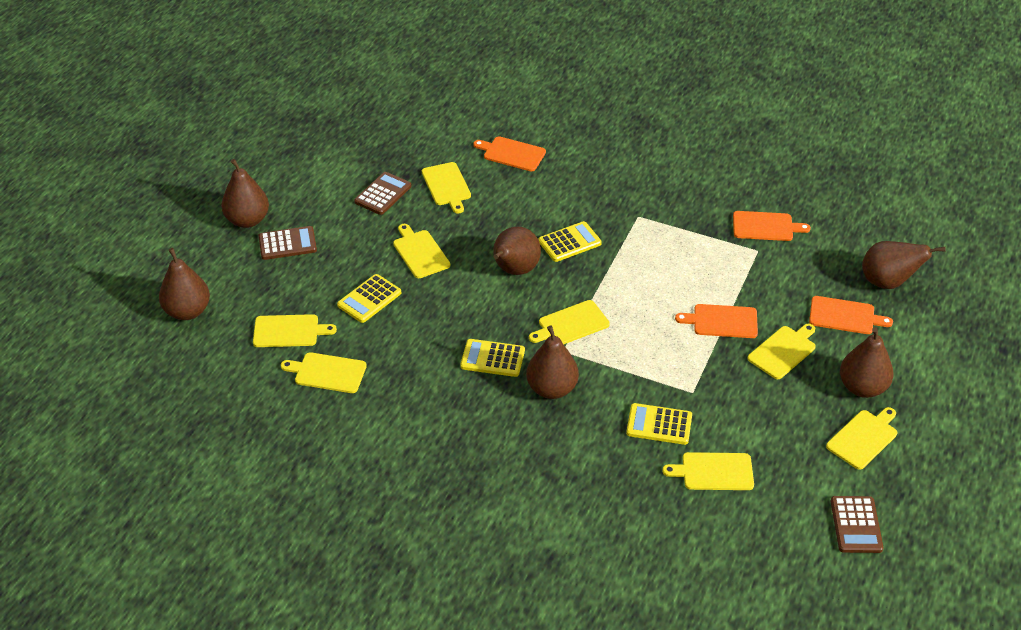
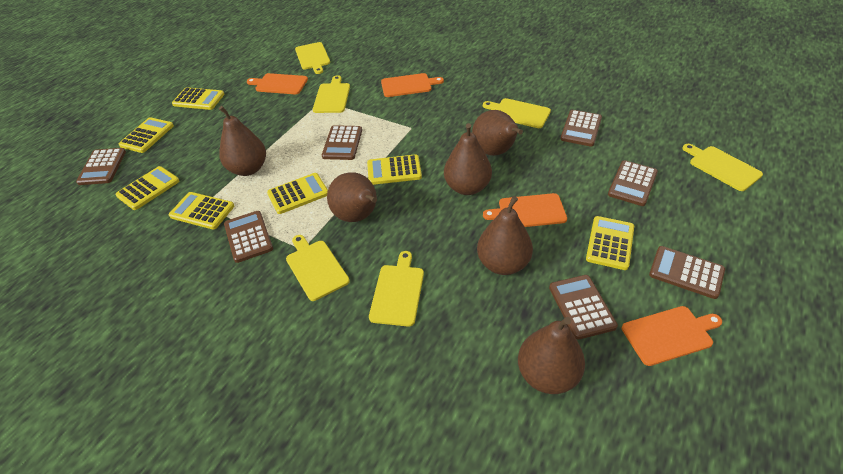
brown calculator: [258,226,317,260] [354,172,411,215] [831,496,884,553] = 3 -> [76,148,126,185] [224,211,273,263] [322,125,362,160] [549,275,618,339] [560,110,602,147] [608,160,658,206] [649,246,725,299] = 7
yellow calculator: [337,274,401,323] [460,339,525,377] [538,221,602,262] [626,403,692,445] = 4 -> [115,166,180,210] [119,117,174,153] [169,192,234,230] [172,87,224,110] [267,173,328,214] [367,154,422,185] [586,216,634,270] = 7
yellow cutting board: [253,314,337,347] [281,352,367,393] [393,224,450,278] [422,162,471,214] [529,300,610,345] [662,452,754,490] [747,324,816,379] [826,407,897,470] = 8 -> [286,235,350,301] [295,42,330,74] [313,75,350,113] [369,251,424,327] [483,98,551,128] [683,144,763,191] = 6

